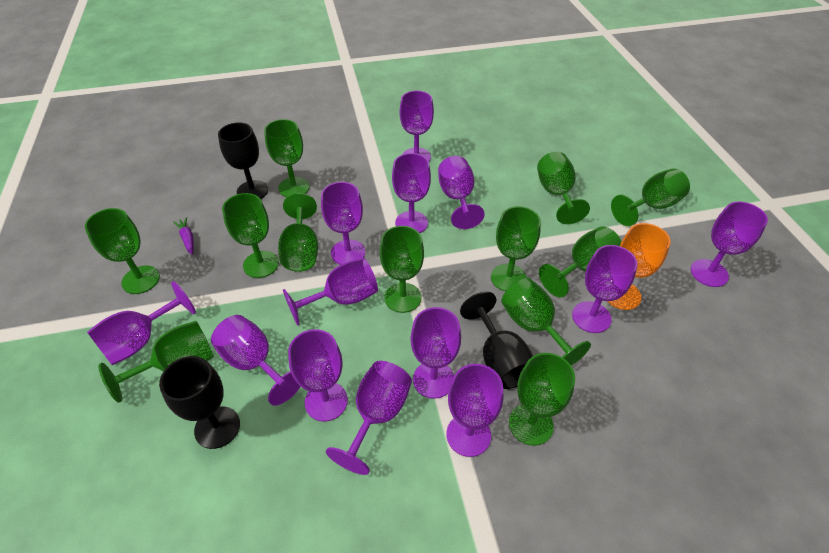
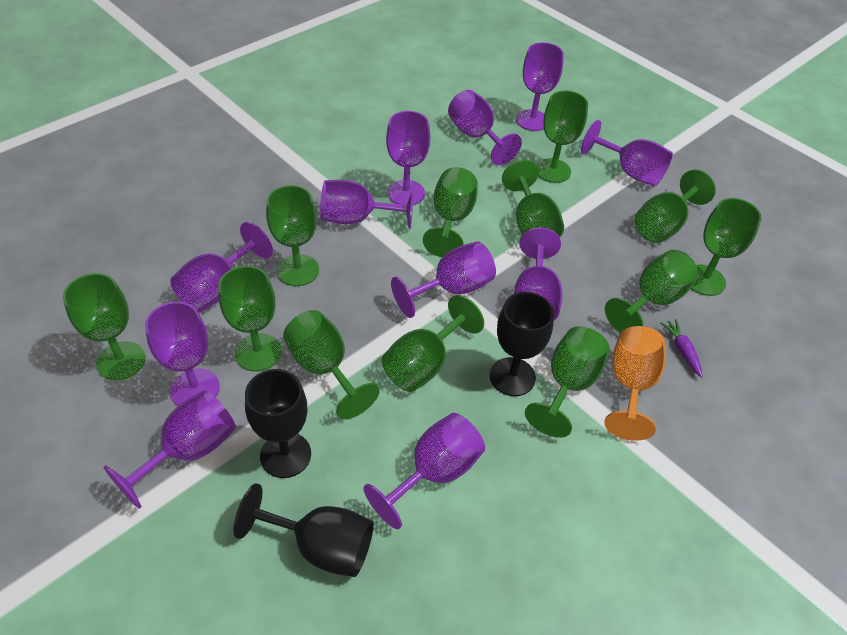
purple goblet: [87,281,196,365] [211,315,301,406] [283,258,378,325] [288,329,348,421] [321,182,365,265] [326,361,412,475] [392,153,431,233] [400,91,434,162] [410,307,461,399] [438,156,485,229] [446,364,503,457] [572,245,638,333] [691,202,768,287] = 13 -> [104,390,236,509] [145,302,220,406] [170,222,273,312] [320,180,414,229] [363,413,485,529] [386,111,430,205] [391,241,496,318] [448,90,522,165] [514,228,562,321] [516,42,564,131] [581,120,673,186] = 11

